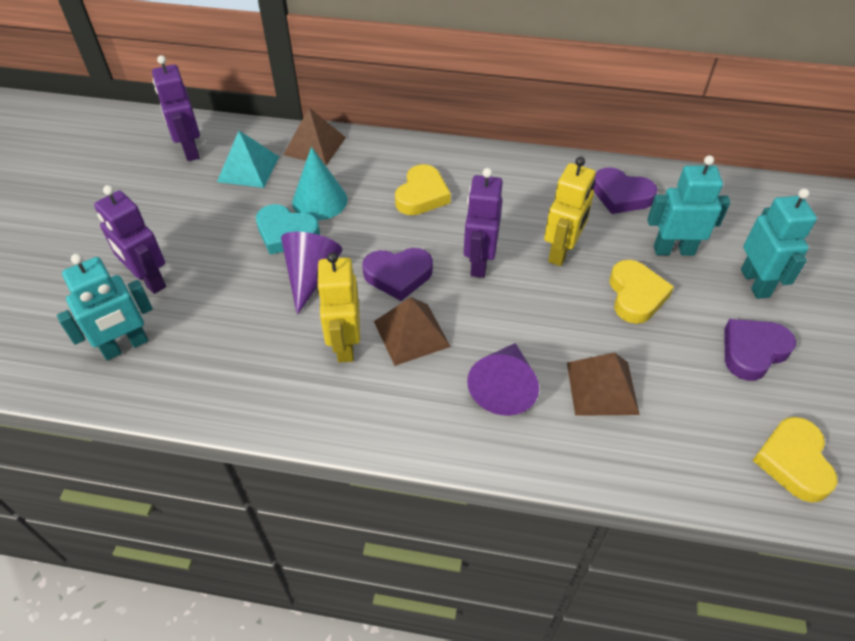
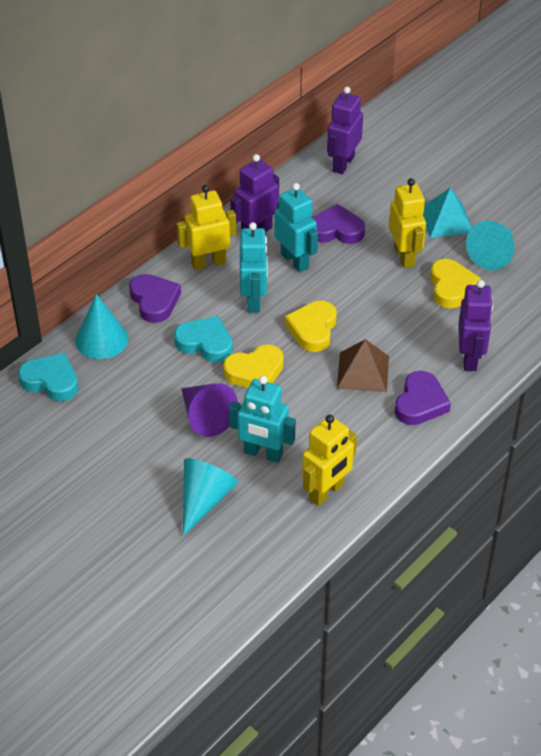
brown pyramid: [283,108,346,166] [374,297,451,366] [567,353,640,416] = 3 -> [337,339,389,392] = 1
purple cone: [281,232,342,315] [467,343,539,416] = 2 -> [181,383,238,437] = 1
turquoise cone: [292,147,348,220] = 1 -> [75,294,129,359] [183,458,238,536] [466,221,515,270] = 3
turquoise heart: [256,204,320,255] = 1 -> [18,353,78,401] [174,316,233,363] = 2
yellow robot: [316,252,360,363] [544,157,596,266] = 2 -> [176,185,236,270] [302,415,357,506] [389,178,426,268] = 3

